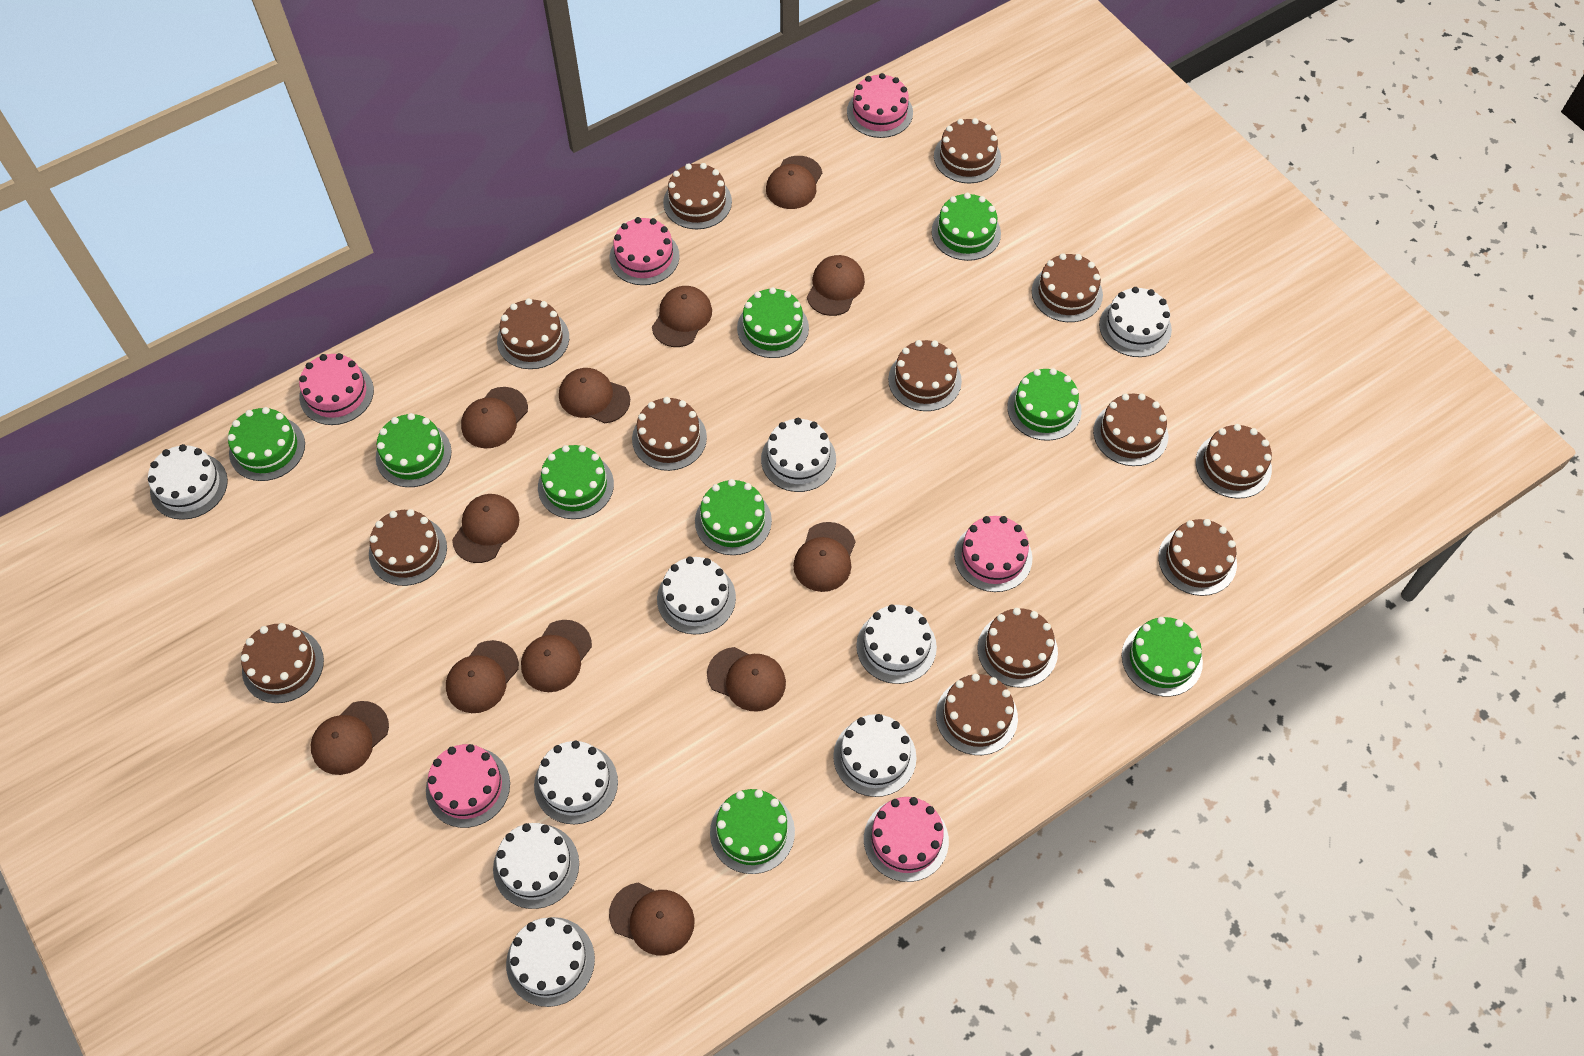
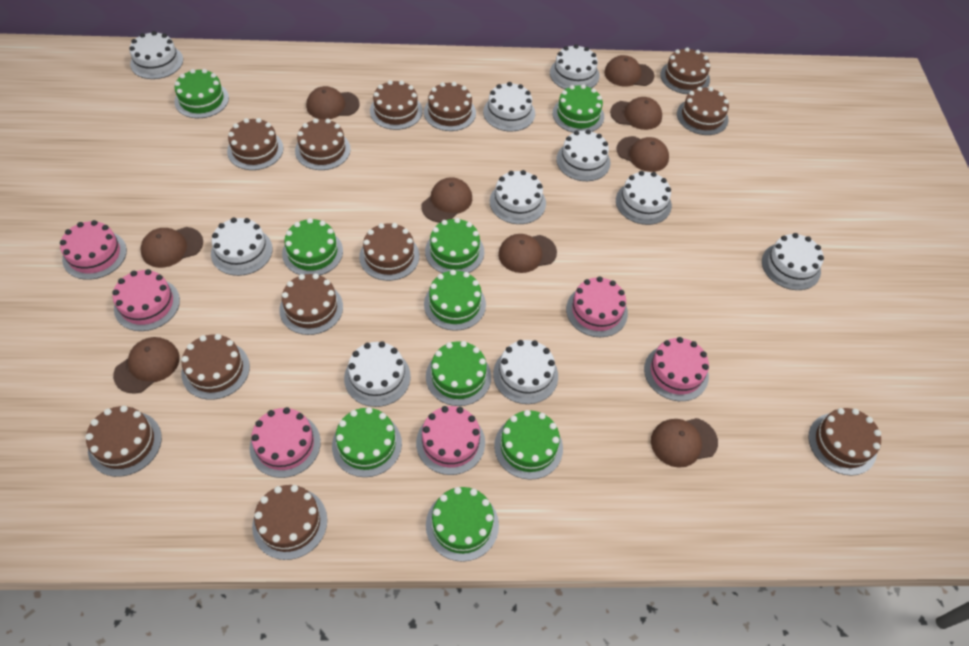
brown cake: [241,623,324,703] [369,509,447,586] [497,298,569,369] [632,397,707,471] [663,163,732,229] [888,340,962,411] [934,118,1001,183] [936,674,1018,755] [978,608,1058,688] [1032,253,1103,322] [1093,393,1168,466] [1158,519,1237,596] [1196,424,1272,499] = 13 -> [85,406,162,477] [181,334,250,400] [227,118,284,170] [252,485,327,560] [279,274,343,335] [295,118,351,170] [359,223,419,281] [370,80,423,130] [424,82,476,131] [660,47,710,94] [677,87,729,135] [808,408,881,476] = 12
brown cap: [311,701,389,775] [446,640,519,713] [452,494,520,563] [461,387,528,448] [521,620,592,692] [559,368,630,423] [609,883,695,955] [652,286,712,347] [707,647,786,712] [766,156,822,209] [793,522,856,592] [807,255,865,316] = 12 -> [113,337,180,394] [140,227,203,268] [306,86,360,119] [421,177,472,223] [498,234,557,273] [604,55,654,87] [610,97,662,130] [617,136,669,172] [651,418,718,468] = 9
white cake: [148,444,228,520] [493,823,579,909] [506,917,595,1007] [534,740,618,824] [657,557,736,634] [761,418,836,492] [833,714,916,797] [856,604,937,684] [1099,287,1172,357] = 9 -> [129,31,183,79] [211,217,273,276] [344,341,411,407] [483,82,535,131] [490,170,546,224] [493,340,558,404] [550,44,600,89] [556,130,611,181] [616,171,672,225] [762,233,824,290] = 10

